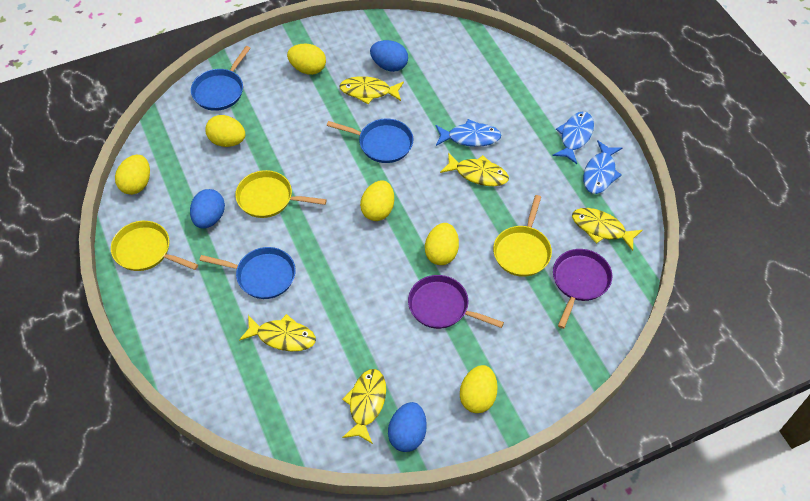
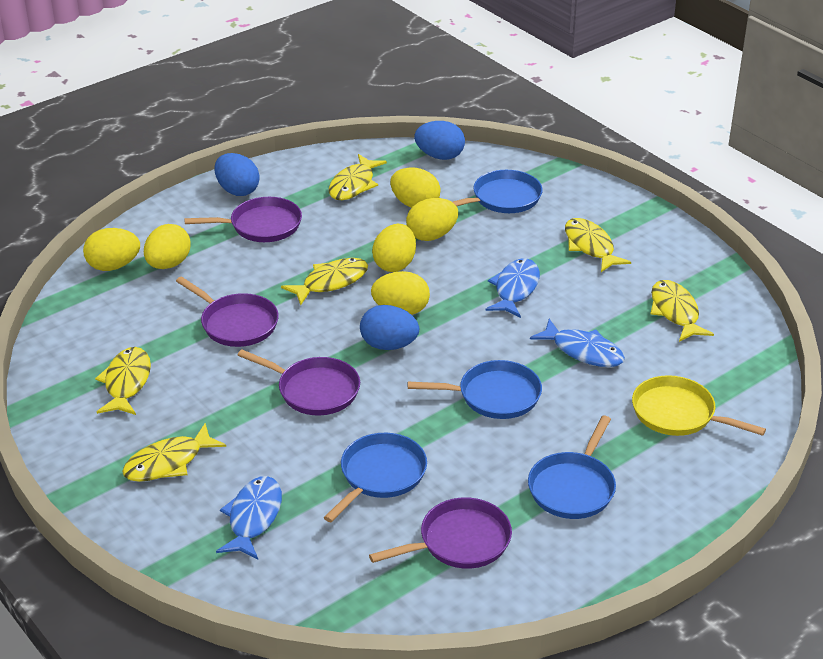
blue pan: [191,46,251,111] [199,247,296,299] [327,118,413,163] = 3 -> [324,433,427,522] [408,360,542,419] [453,170,543,213] [528,416,616,519] = 4
purple pan: [408,275,504,329] [553,249,612,329] = 2 -> [176,276,279,347] [184,197,302,242] [238,350,360,415] [369,497,512,569] = 4
yellow fish: [239,314,316,351] [339,76,404,104] [342,369,386,444] [440,152,509,186] [572,208,643,251] = 5 -> [95,347,151,415] [122,423,226,482] [281,258,368,305] [329,154,387,200] [565,218,631,272] [651,280,714,342] = 6
yellow pan: [111,221,198,271] [235,170,327,218] [493,195,552,277] = 3 -> [632,375,766,436] = 1

